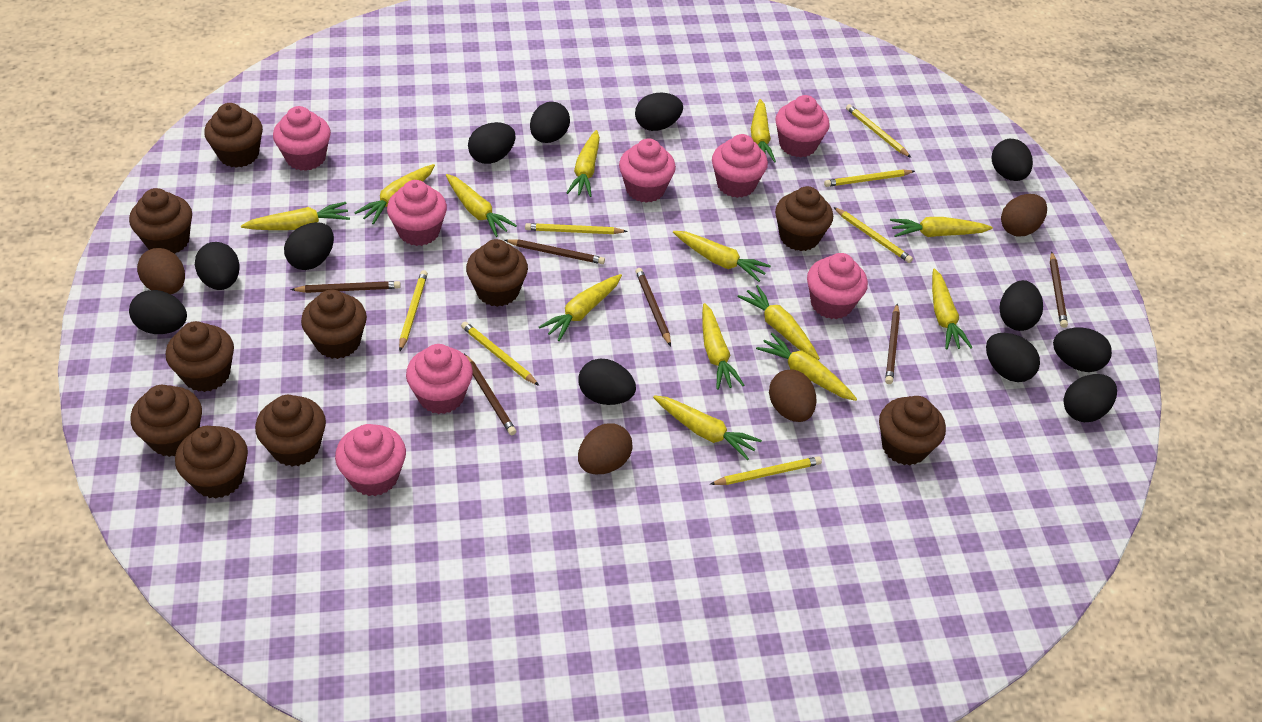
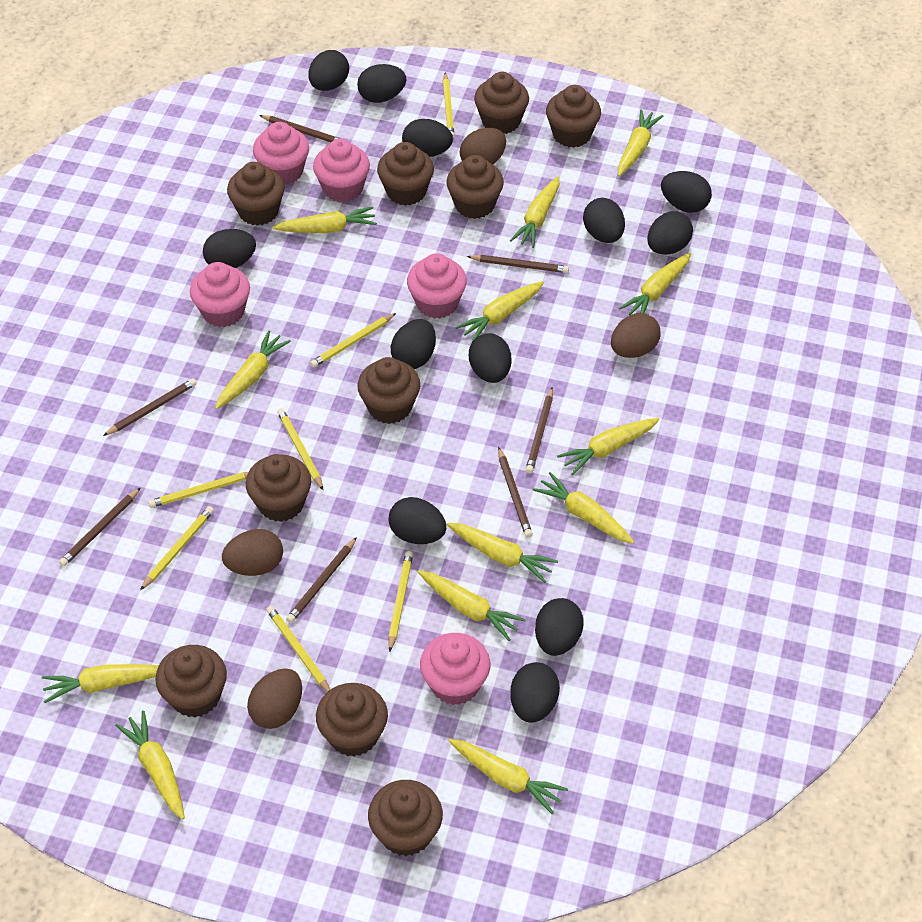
brown pencil: [290,281,401,293] [464,354,517,435] [505,239,605,264] [635,268,671,346] [885,304,900,384] [1050,252,1068,328] = 6 -> [59,487,141,567] [103,378,197,436] [259,115,341,142] [286,537,357,623] [467,255,569,273] [498,447,533,538] [526,388,553,474] = 7
pink cupcake: [273,106,331,171] [335,424,406,496] [387,180,447,246] [406,344,473,414] [619,138,676,203] [712,134,768,198] [775,95,830,157] [807,253,868,319] = 8 -> [190,262,250,327] [253,122,309,184] [313,139,370,202] [407,253,467,319] [420,633,490,705] = 5

